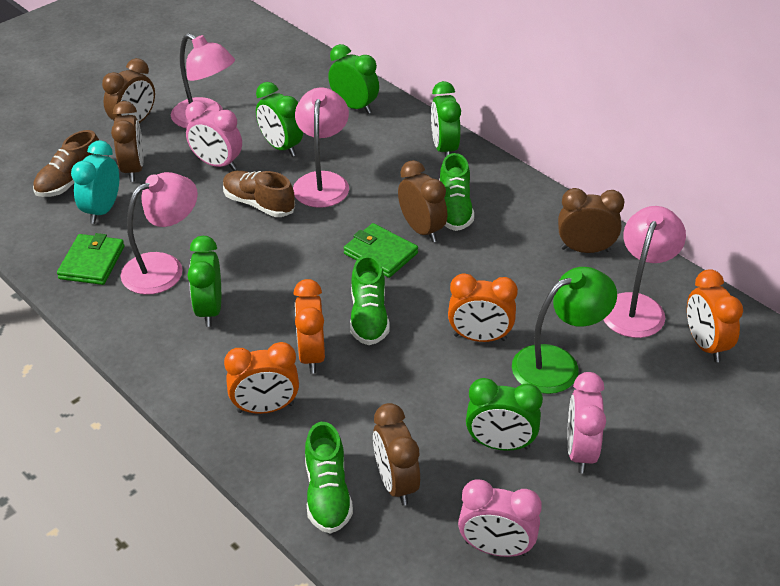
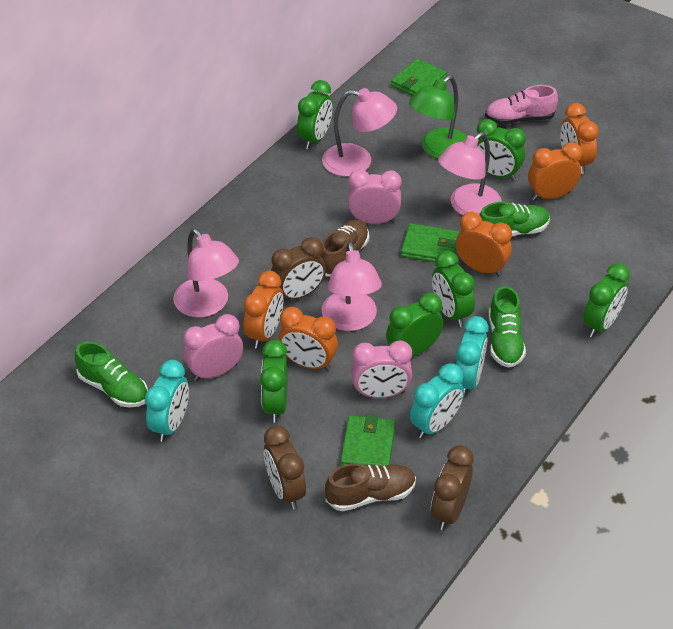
brown clock: [102,58,155,123] [111,101,144,182] [373,403,420,506] [398,160,447,242] [558,188,625,253] = 5 -> [264,425,306,510] [271,237,326,301] [431,445,474,530] = 3
green clock: [187,236,221,327] [256,82,303,157] [328,44,379,114] [431,81,461,157] [466,378,543,451] = 5 -> [260,340,288,423] [297,80,332,149] [386,293,443,357] [432,251,475,327] [477,119,526,181] [583,263,630,338] = 6
green wallet: [57,233,124,285] [344,223,418,278] = 2 -> [341,414,396,466] [391,59,447,96] [401,223,459,262] = 3
orange clock: [224,342,299,414] [294,279,325,374] [448,273,518,342] [687,269,743,362] = 4 -> [243,271,283,349] [278,307,338,371] [456,212,512,276] [528,142,582,201] [560,103,599,174] = 5
pink shoe: none = 0 -> [485,85,558,124] = 1
turquoise clock: [71,141,119,224] = 1 -> [145,360,189,442] [410,363,464,439] [456,316,489,397] = 3

